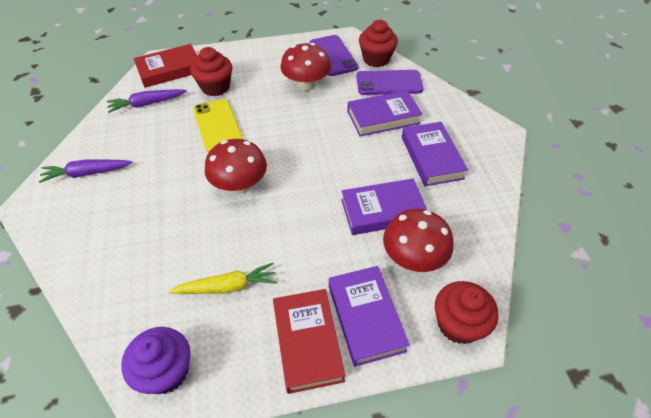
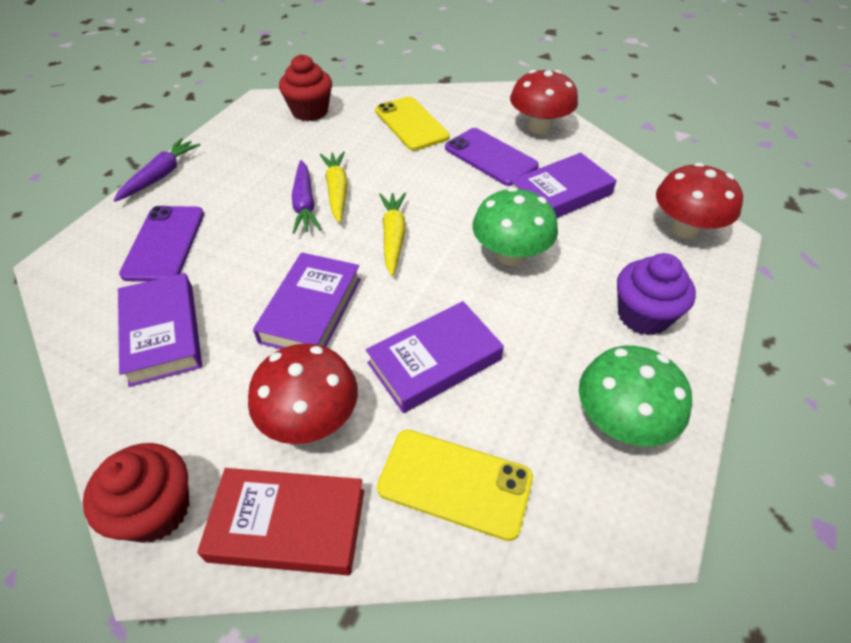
green mushroom: none = 0 -> [472,187,558,266] [579,346,692,447] = 2
red book: [134,44,197,88] [273,289,346,394] = 2 -> [197,468,364,575] = 1
red cupcake: [190,47,232,96] [359,20,398,67] [435,281,498,344] = 3 -> [83,443,190,543] [279,54,332,121] = 2
yellow carrot: [169,263,277,294] = 1 -> [320,151,348,223] [379,193,406,276] = 2
yellow phone: [193,99,243,152] = 1 -> [375,97,450,151] [377,430,533,541] = 2

